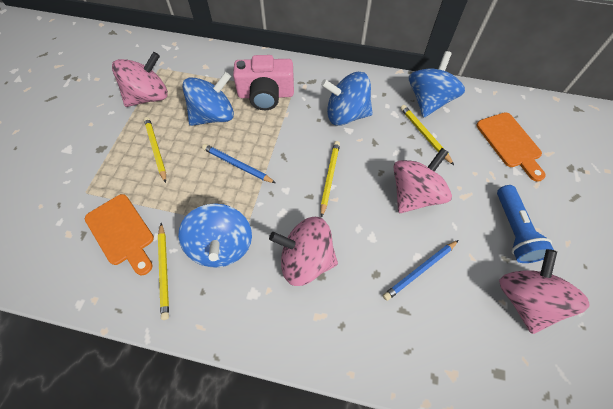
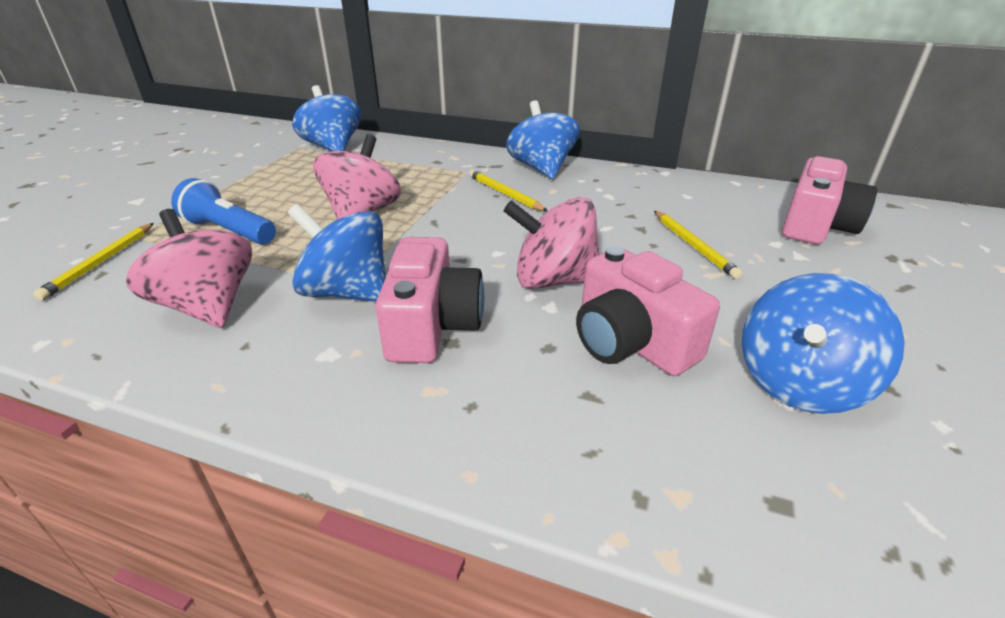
blue pencil: [202,144,275,183] [383,240,459,301] = 2 -> none = 0
orange cutting board: [85,194,154,275] [476,112,546,182] = 2 -> none = 0
pink camera: [233,55,294,110] = 1 -> [375,237,484,363] [576,246,720,376] [782,156,877,244] = 3
pink spinning top: [112,52,168,107] [269,217,338,286] [393,148,452,213] [499,249,590,334] = 4 -> [126,209,252,328] [313,134,401,220] [503,197,600,289] = 3
yellow pencil: [144,117,166,183] [158,223,169,320] [321,141,340,218] [400,105,454,165] = 4 -> [33,223,154,301] [469,170,548,211] [654,211,743,279] = 3

